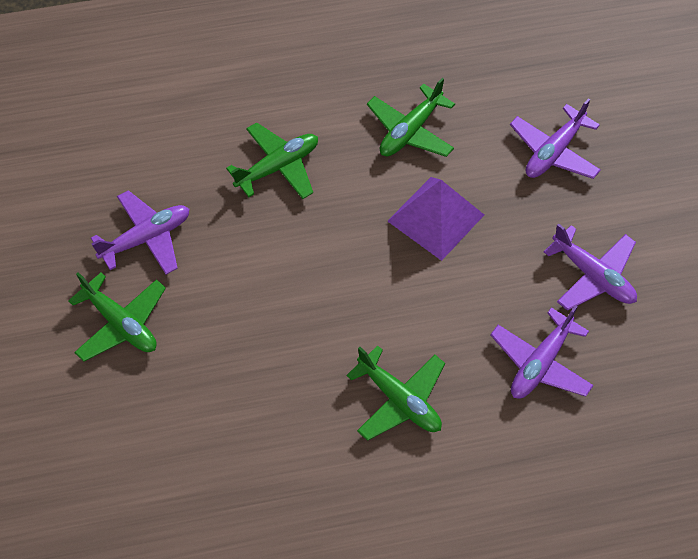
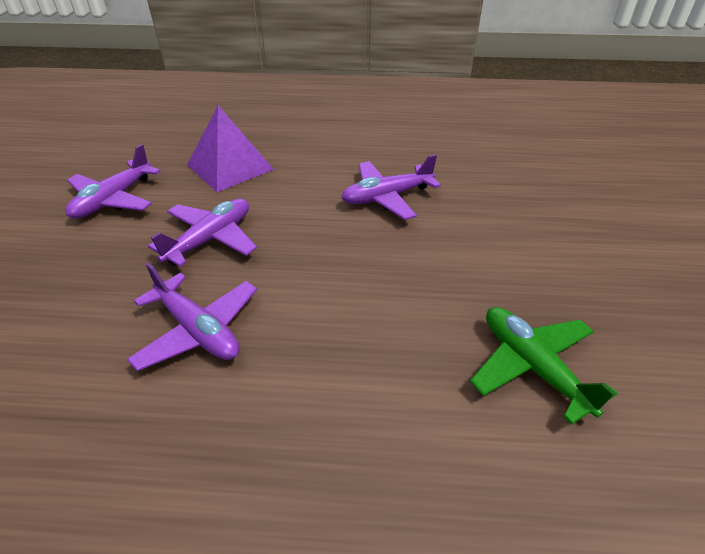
green plane: [68,272,166,362] [226,122,318,199] [346,346,445,441] [367,78,455,157] = 4 -> [470,307,618,425] = 1

